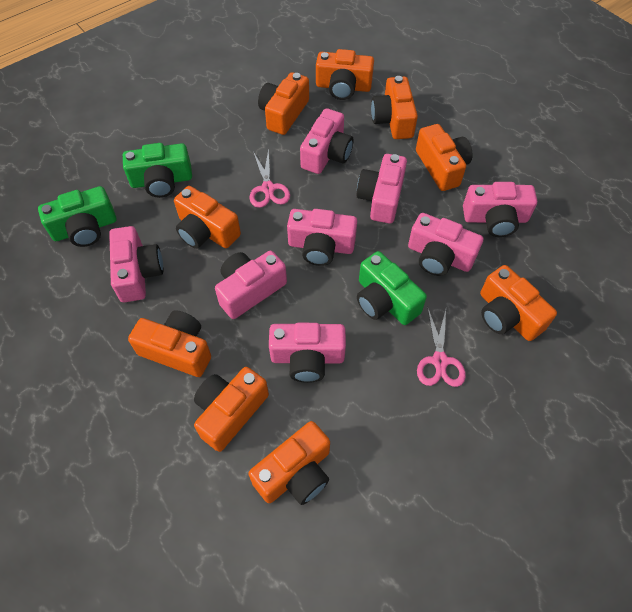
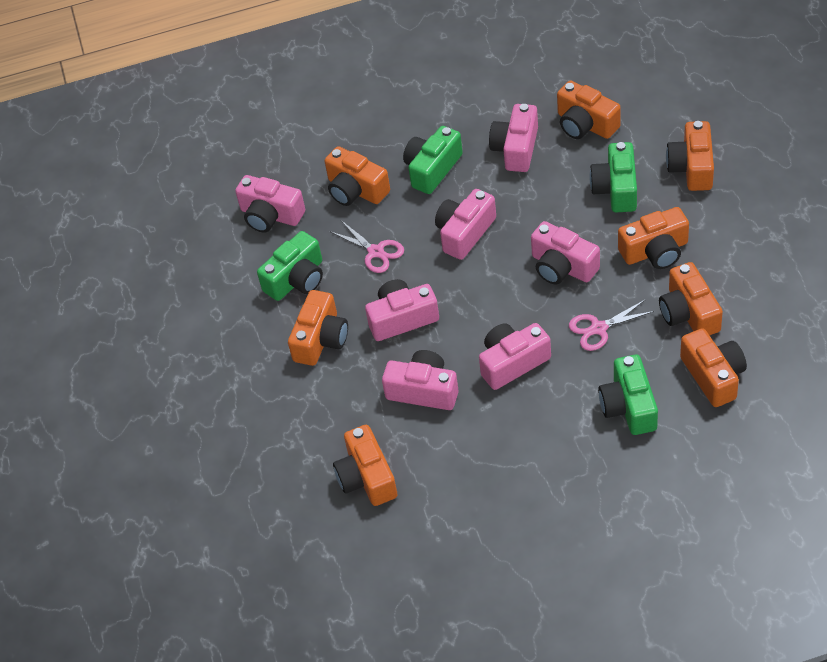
green camera: [38,186,116,247] [123,143,192,198] [357,251,427,325] = 3 -> [257,231,323,301] [403,126,463,194] [589,142,637,212] [598,354,658,435] = 4
orange camera: [128,310,211,377] [174,186,241,249] [194,367,269,452] [248,421,330,505] [258,72,309,135] [316,49,374,100] [371,76,418,139] [416,124,472,191] [480,265,557,341] = 9 -> [288,290,348,366] [325,146,390,206] [333,425,398,506] [557,81,621,139] [618,207,689,269] [659,262,723,335] [666,121,714,191] [680,328,747,407] = 8
pink camera: [109,226,164,302] [215,251,287,319] [269,323,346,383] [287,209,357,266] [300,108,353,174] [357,154,407,224] [408,213,483,276] [463,182,537,237] = 8 -> [235,175,305,233] [365,279,439,341] [382,350,459,410] [435,189,496,260] [479,323,551,390] [489,104,538,172] [531,221,600,285] = 7

